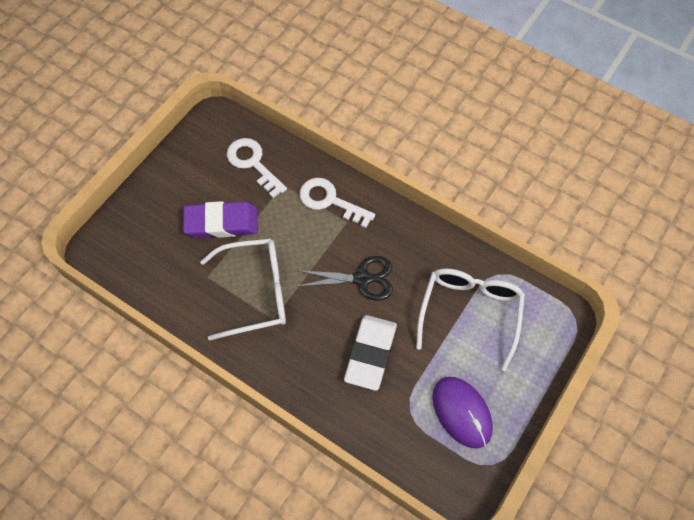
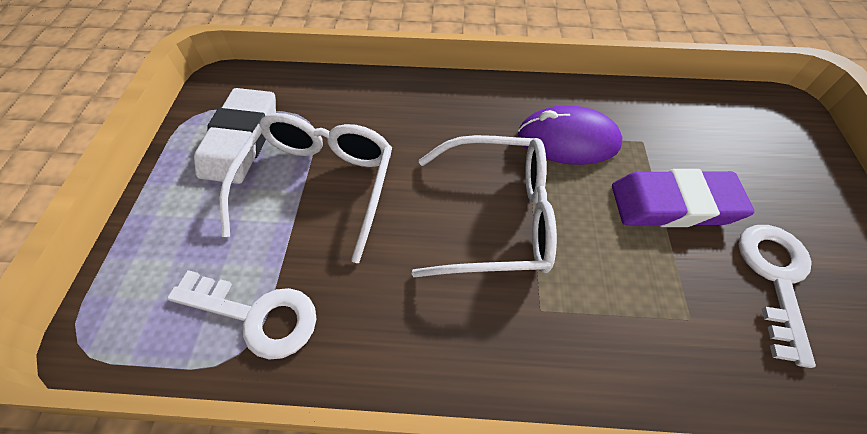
black scissors: [296,256,393,301] = 1 -> none = 0

